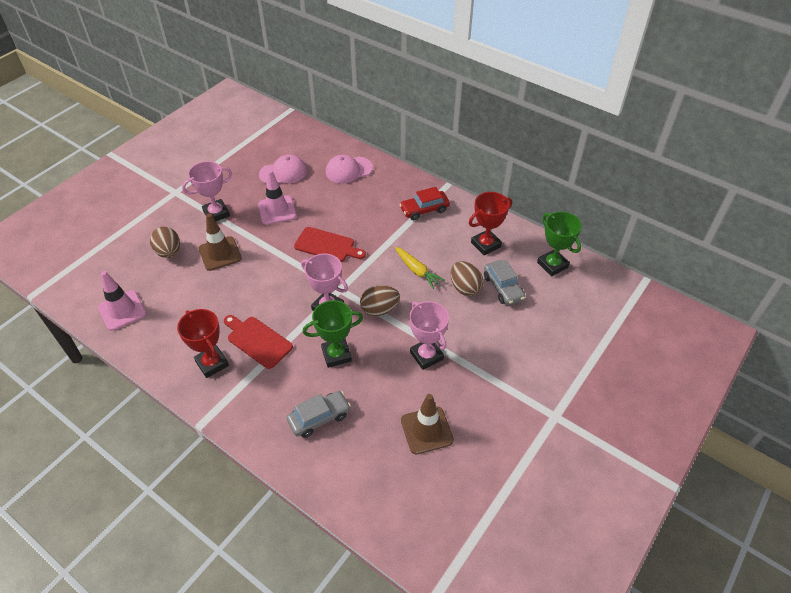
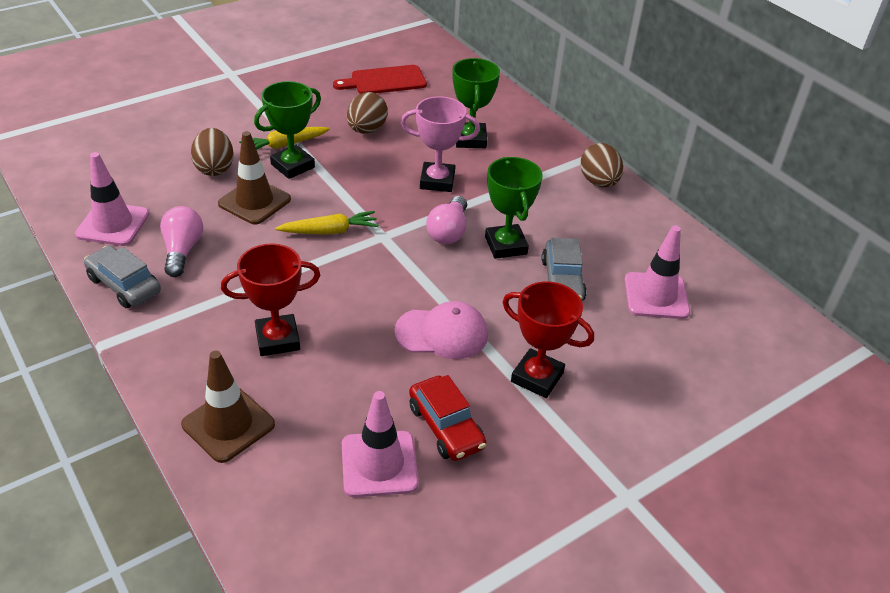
green trophy: [303,300,363,368] [537,212,582,276] = 2 -> [254,81,321,179] [452,58,500,148] [485,157,543,259] = 3
pink cap: [259,155,307,184] [326,155,373,183] = 2 -> [395,301,488,359] = 1
pink light bulb: none = 0 -> [160,206,203,277] [426,196,467,244] = 2
pink traffic cone: [98,271,146,331] [258,170,296,225] = 2 -> [75,152,149,246] [342,391,419,497] [624,226,690,319] = 3
pink trophy: [182,161,232,221] [301,254,348,311] [409,301,449,370] = 3 -> [401,96,480,192] = 1
red cutting board: [224,315,293,369] [294,227,366,262] = 2 -> [333,65,427,94] = 1
yellow carrot: [395,247,445,289] = 1 -> [239,127,330,150] [275,211,379,235] = 2

